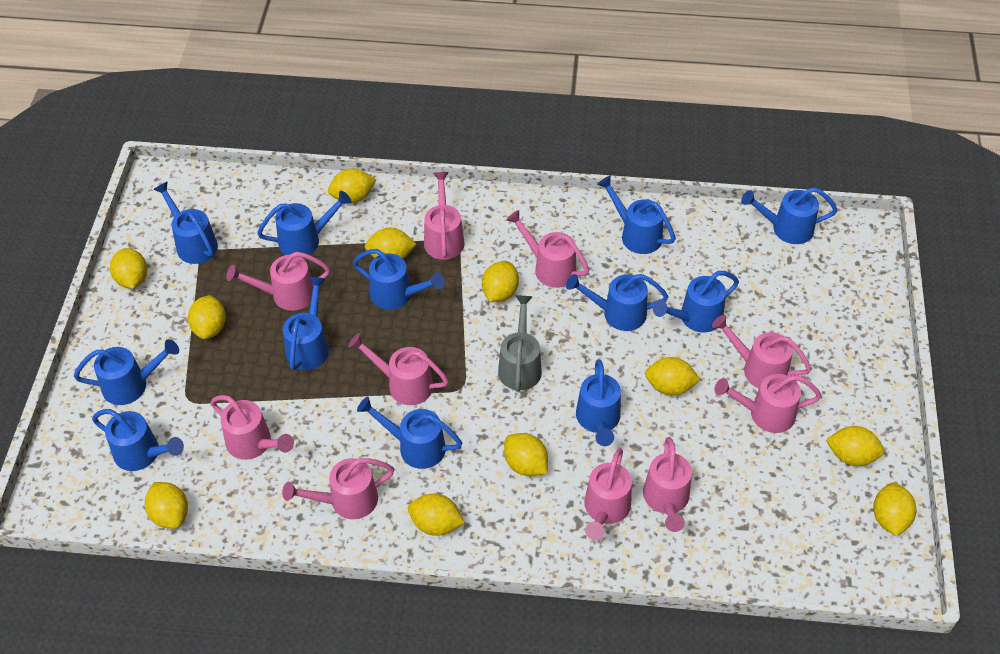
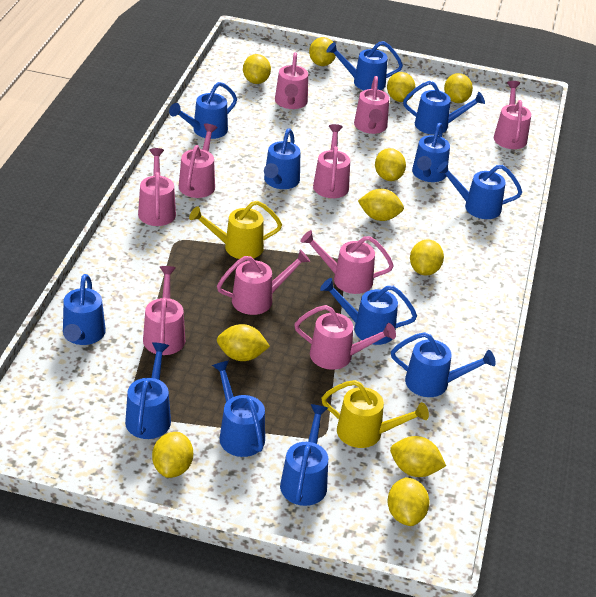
grey watering can: [498,296,542,392] = 1 -> none = 0
yellow watering can: none = 0 -> [189,201,282,259] [321,380,429,448] = 2

